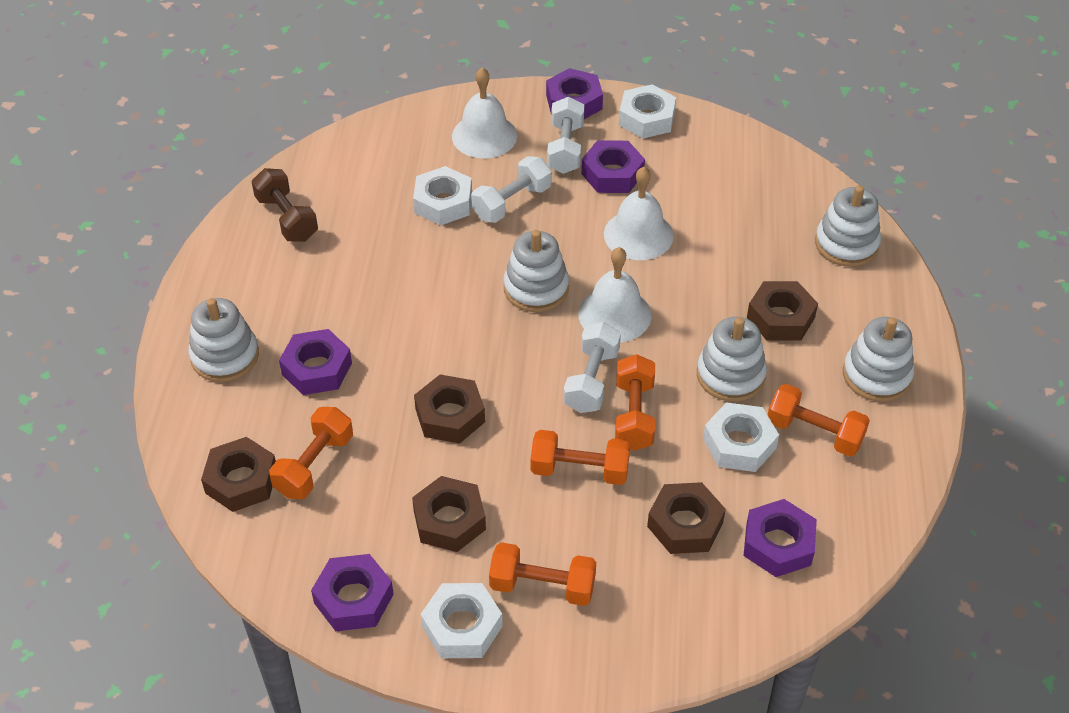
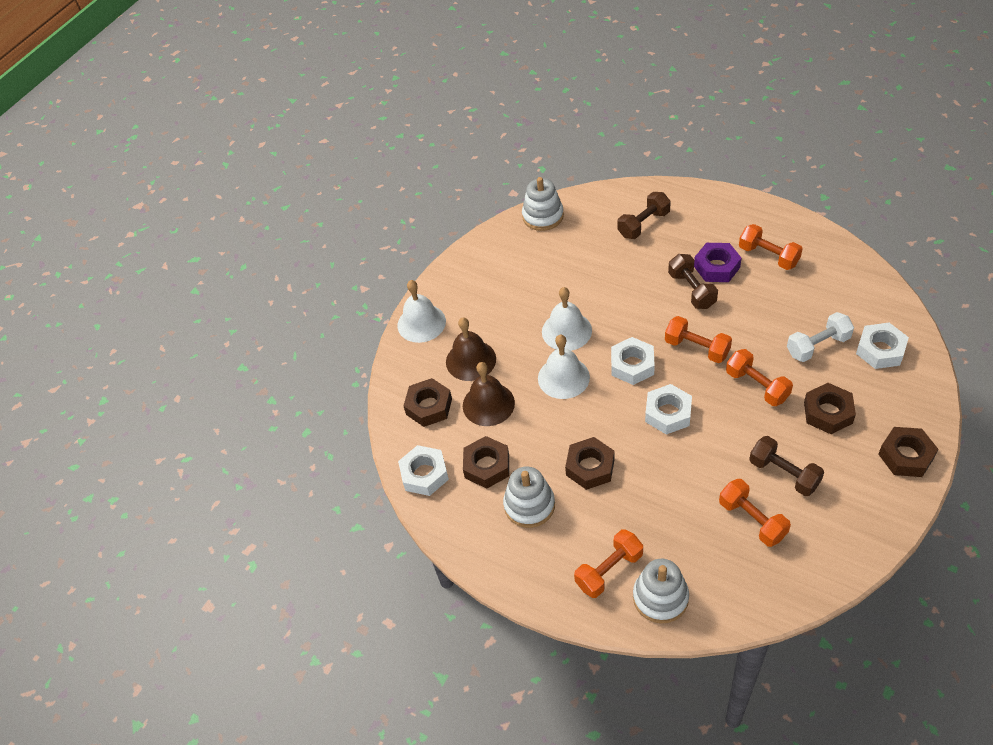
brown bell: none = 0 -> [446,317,496,381] [463,362,515,426] = 2
brown dumbbell: [252,168,318,242] = 1 -> [617,192,671,239] [668,254,718,309] [749,436,824,496] = 3
purple nut: [279,329,352,395] [311,554,394,631] [546,68,603,119] [581,141,645,193] [743,499,817,577] = 5 -> [694,243,742,282] = 1
white dumbbell: [471,156,552,223] [547,97,584,174] [563,322,621,413] = 3 -> [787,312,854,362] = 1
white stacking toy: [188,298,259,382] [503,230,569,312] [697,317,767,402] [815,185,881,267] [843,317,914,402] = 5 -> [503,466,555,528] [522,177,564,231] [633,559,689,623] = 3

